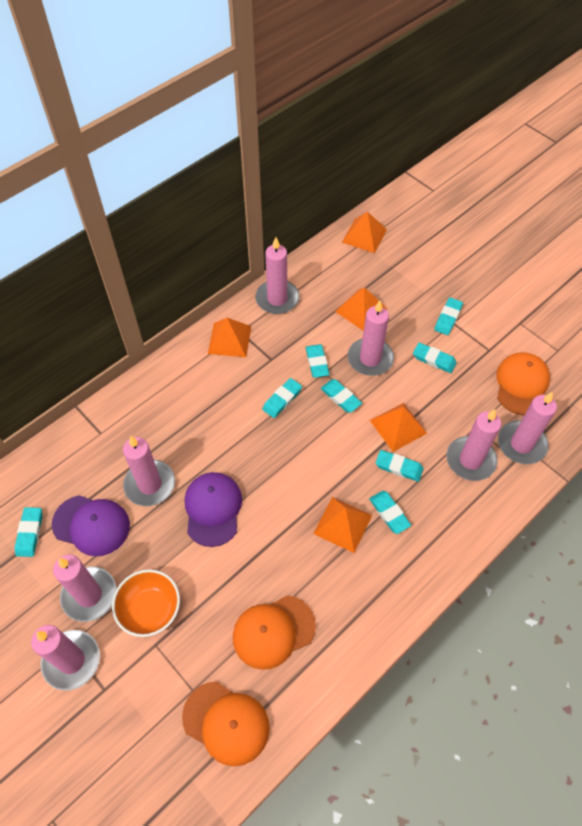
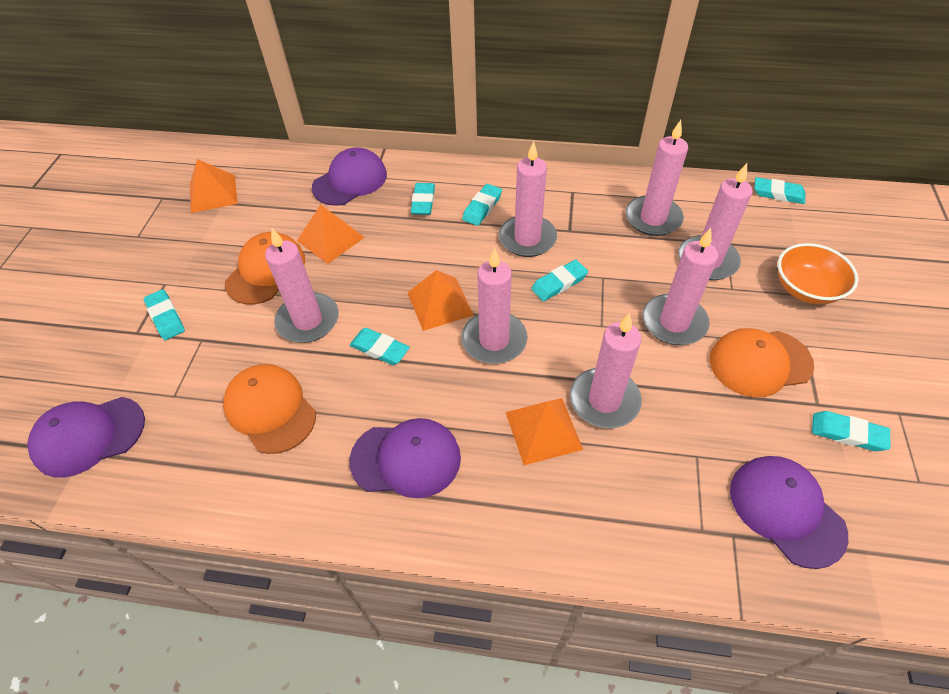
orange pyramid: [208,318,251,357] [313,497,372,553] [335,287,387,331] [342,212,387,253] [370,403,427,452] = 5 -> [190,159,238,213] [297,204,365,264] [407,270,474,331] [506,398,583,465] = 4
purple cap: [52,495,130,556] [185,472,242,547] = 2 -> [27,397,145,478] [312,148,387,206] [349,418,461,498] [730,456,848,569] = 4
turquoise eraser: [15,507,43,557] [262,378,302,418] [306,344,329,378] [321,379,362,413] [369,491,411,534] [376,450,424,482] [413,343,457,373] [434,297,463,335] = 8 -> [144,289,185,340] [350,328,410,365] [411,183,435,215] [462,184,502,226] [531,260,588,301] [754,177,805,204] [812,411,891,451] = 7

